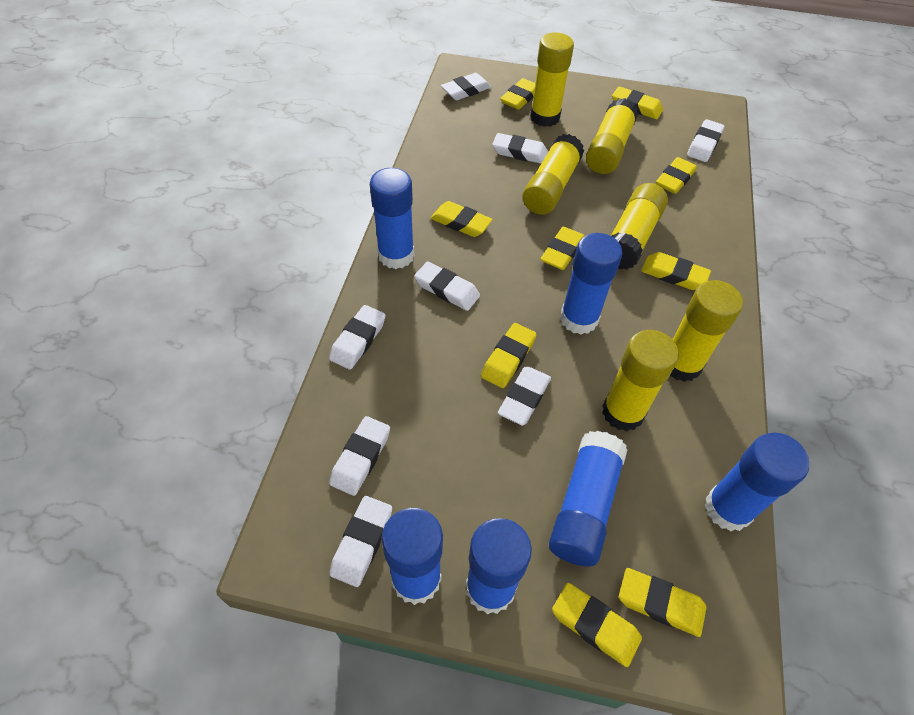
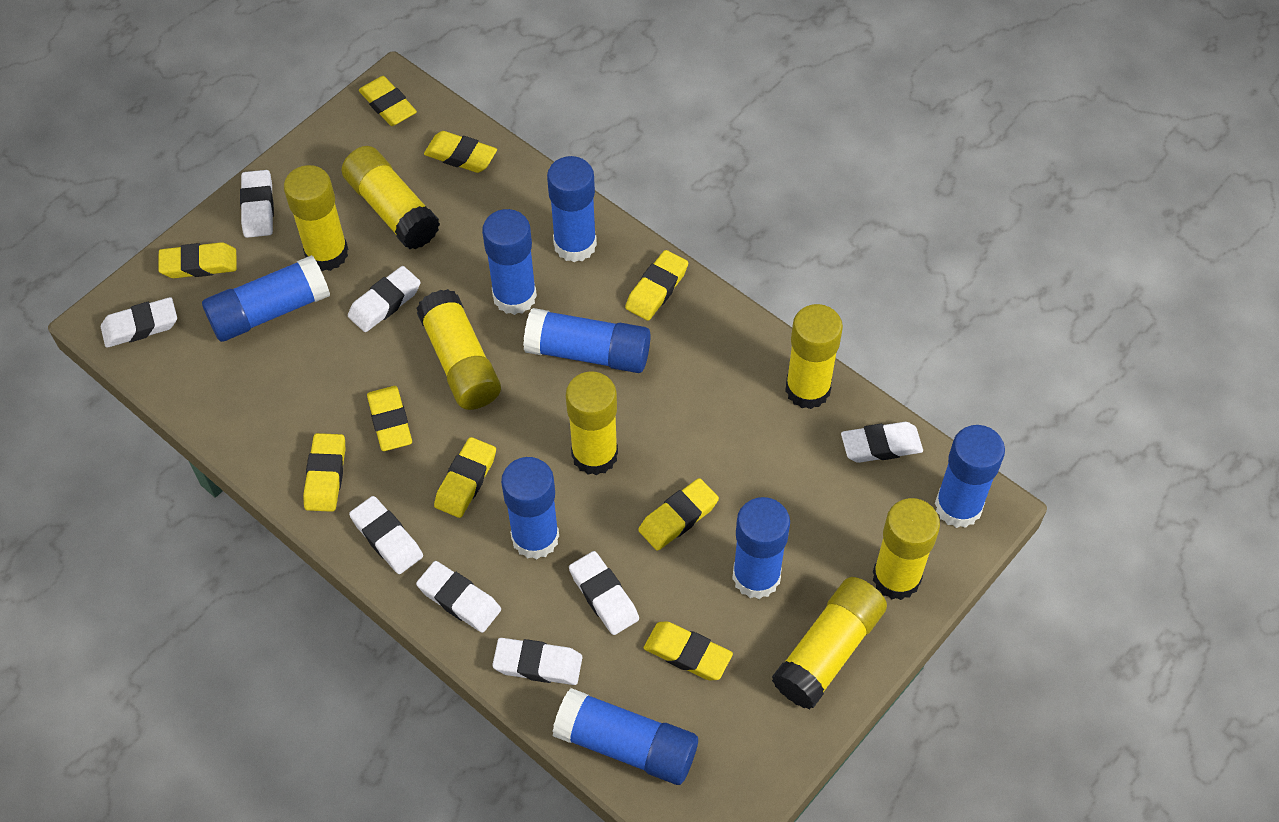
blue glue stick: [370,168,414,269] [381,508,443,605] [466,518,532,614] [549,431,627,567] [560,233,622,335] [705,433,810,531] = 6 -> [202,255,330,342] [482,209,537,315] [501,457,559,559] [523,308,651,373] [547,156,597,262] [552,688,698,785] [732,497,790,599] [935,425,1005,528] = 8
yellow glue stick: [522,134,584,215] [530,32,574,127] [586,98,638,174] [602,330,679,431] [611,183,668,269] [670,280,743,382] = 6 -> [284,165,348,271] [342,146,440,250] [417,289,501,410] [566,371,618,476] [772,577,887,709] [785,304,843,409] [873,498,940,600] = 7

